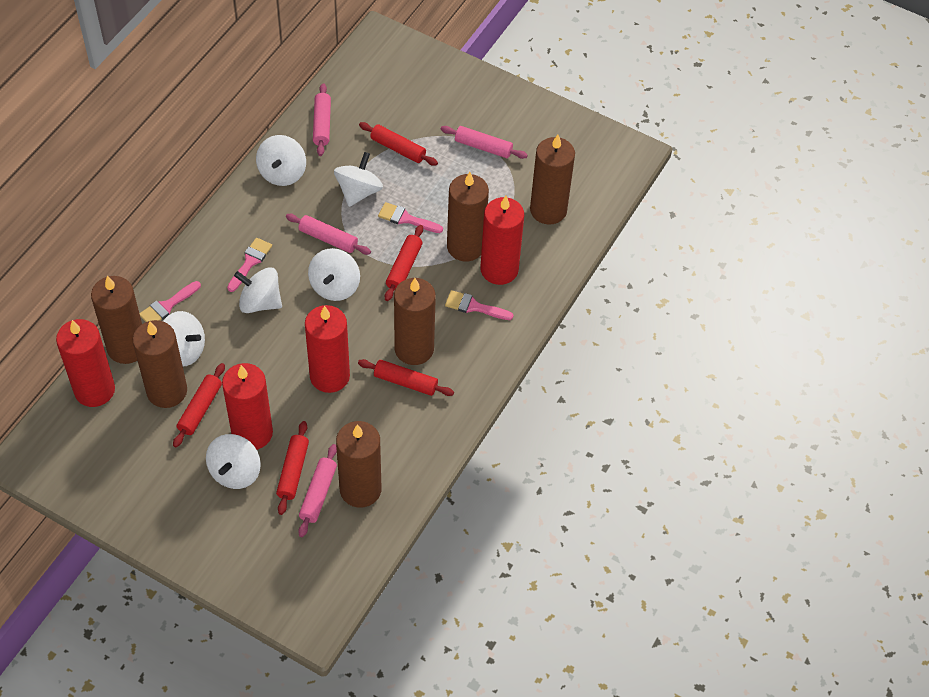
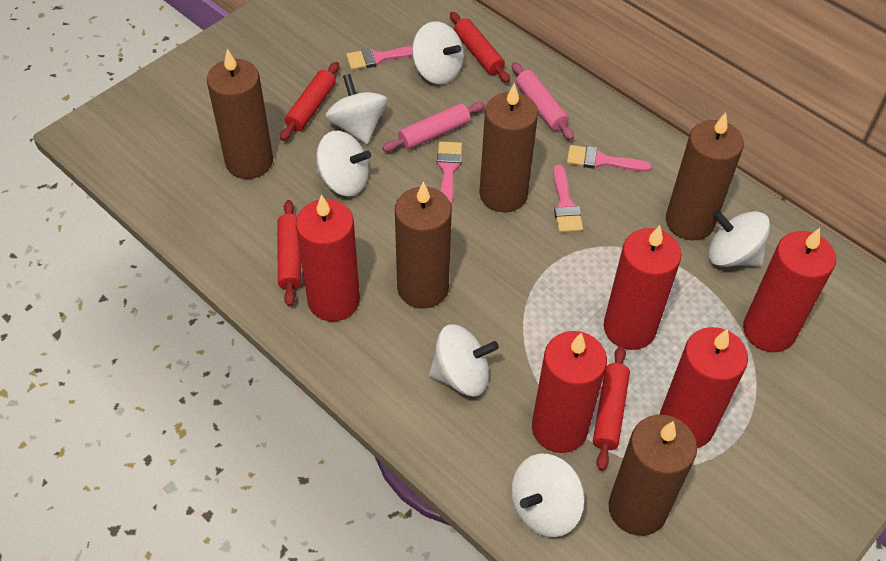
brown candle: [91,276,142,364] [133,320,187,408] [336,421,382,508] [394,278,436,365] [447,172,489,262] [530,135,575,225] = 6 -> [207,49,273,179] [395,182,452,309] [479,83,538,213] [609,415,697,536] [666,113,744,241] = 5
pink rolling pin: [286,214,371,255] [298,444,337,537] [313,83,331,156] [441,126,528,159] = 4 -> [382,102,485,152] [512,62,574,140] = 2
red candle: [56,319,115,407] [222,363,273,450] [305,305,350,393] [480,196,524,285] = 4 -> [296,195,360,321] [532,331,607,453] [604,225,682,350] [660,327,748,448] [743,228,836,352] = 5
red rolling pin: [173,363,225,447] [276,421,309,515] [358,359,454,396] [359,122,438,166] [385,225,423,301] = 5 -> [278,200,302,306] [280,62,339,141] [450,12,510,83] [593,346,630,471] = 4

